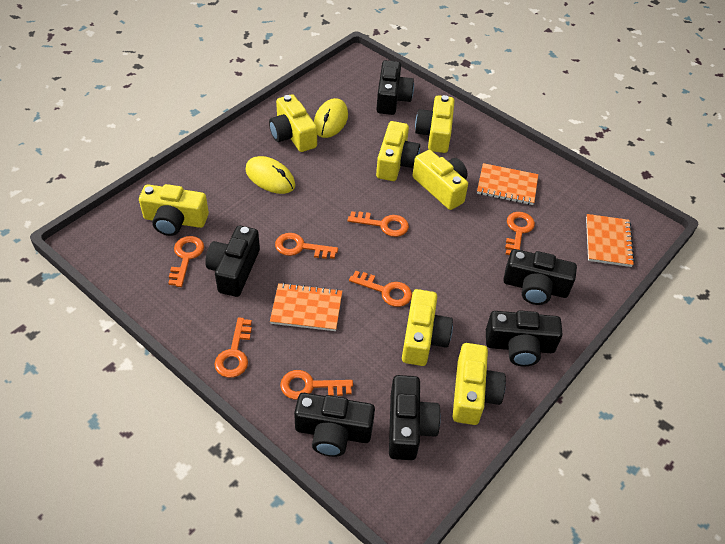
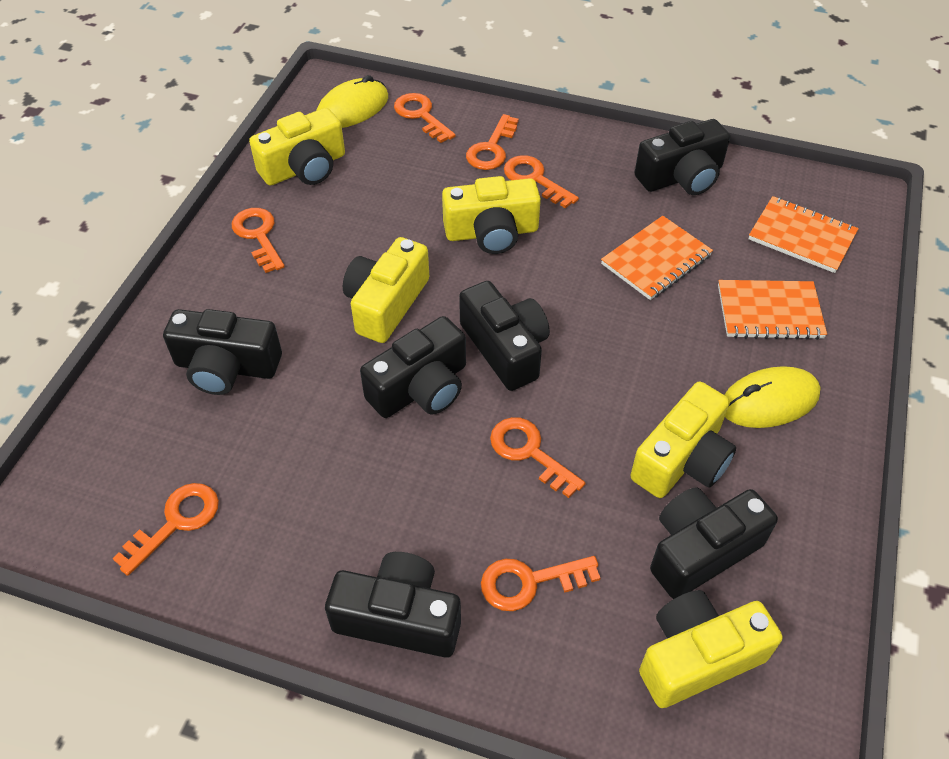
yellow camera: [139,184,209,236] [269,94,317,152] [376,121,420,181] [402,289,453,366] [413,150,468,210] [415,95,455,153] [453,343,506,425] = 7 -> [249,108,345,186] [343,237,429,343] [442,176,541,254] [630,381,736,498] [639,590,782,708] = 5

